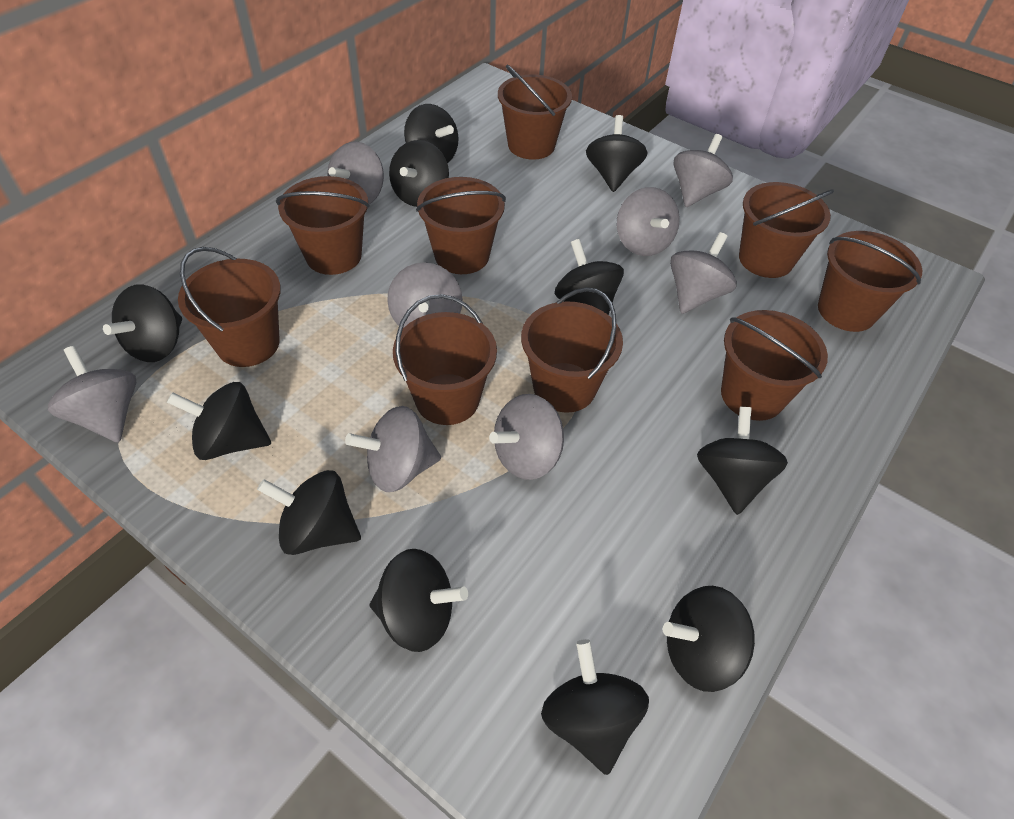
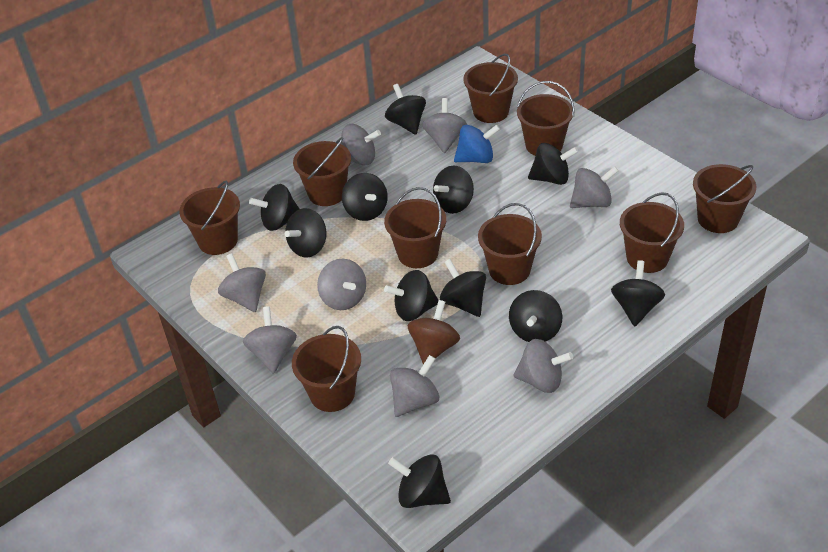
blue spinning top: none = 0 -> [454,125,500,163] = 1
brown spinning top: none = 0 -> [408,300,460,364] = 1

